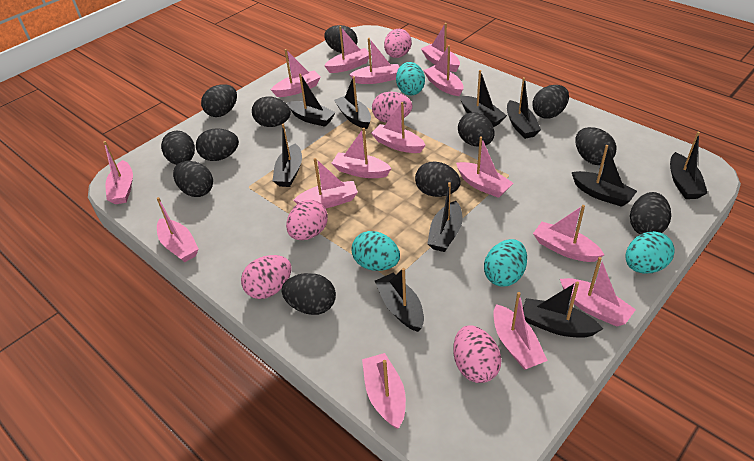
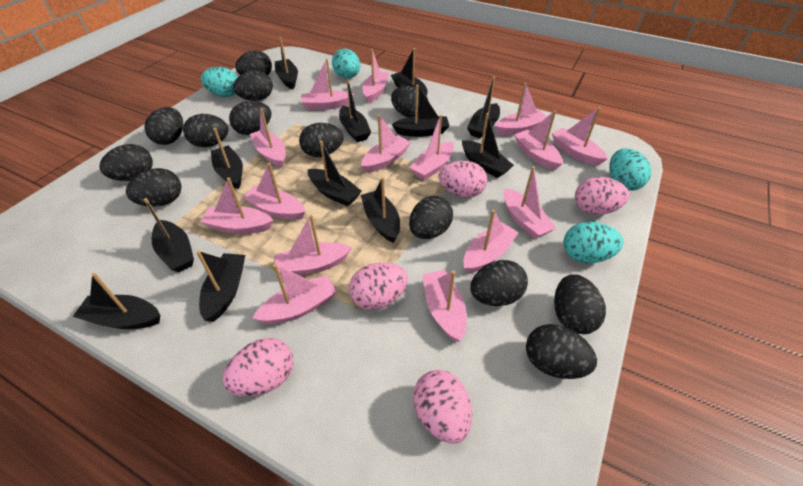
black boat: [273,124,302,187] [287,74,336,127] [334,76,371,129] [375,268,424,332] [427,182,462,252] [460,70,507,127] [507,77,541,139] [523,281,603,338] [572,145,637,207] [670,131,707,199] = 10 -> [73,273,160,329] [144,198,194,272] [196,251,245,322] [211,128,243,189] [275,36,298,89] [308,141,362,206] [339,79,371,142] [361,177,400,243] [391,48,428,95] [392,85,449,137] [462,113,514,178] [467,76,500,138] = 12
black egg: [161,131,195,165] [173,161,213,197] [196,128,239,161] [201,84,237,117] [252,96,291,127] [281,273,336,315] [324,25,357,53] [415,161,461,197] [458,112,495,147] [532,85,569,119] [575,127,617,165] [630,192,671,235] = 12 -> [99,144,153,181] [126,168,182,207] [145,107,183,145] [183,114,229,147] [229,101,272,135] [233,70,273,101] [235,50,272,75] [299,123,344,157] [391,86,428,118] [409,196,453,239] [470,260,528,306] [526,324,597,379] [554,274,606,334] = 13

